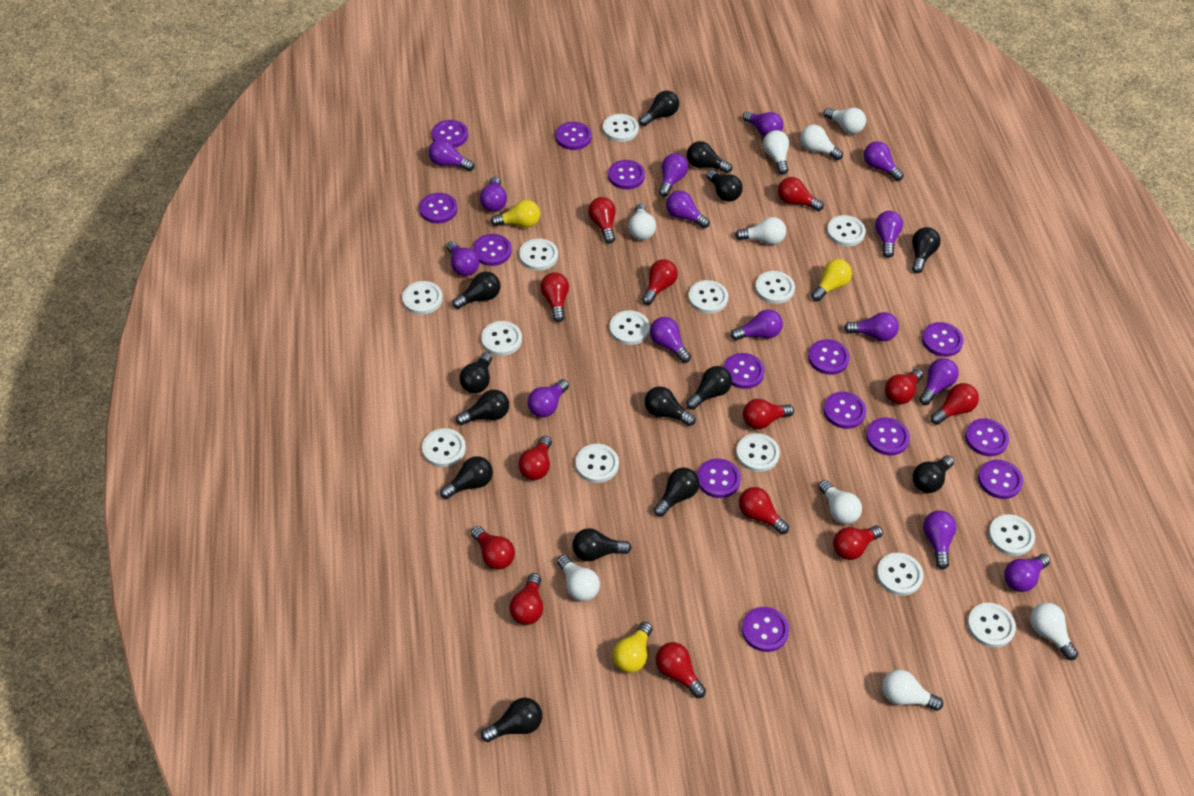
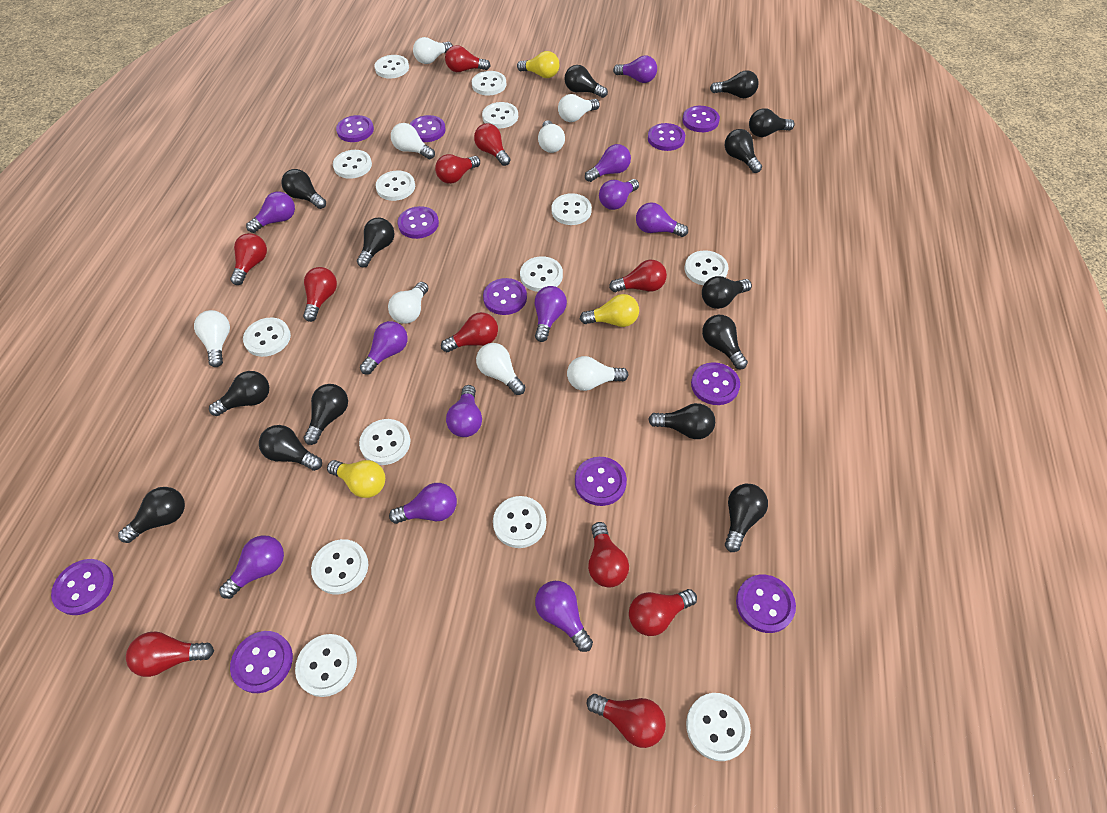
purple button: [419,193,458,223] [432,120,468,148] [473,234,512,266] [555,122,592,150] [608,160,645,189] [697,459,741,498] [724,353,765,389] [742,607,789,652] [808,339,850,375] [823,392,866,429] [866,417,910,456] [922,322,964,357] [965,418,1009,456] [978,460,1023,499] = 14 -> [51,559,114,615] [230,631,293,693] [336,115,374,142] [398,206,439,239] [410,115,446,142] [483,278,527,315] [575,457,627,506] [648,123,685,151] [682,106,720,132] [691,362,740,405] [736,575,796,633] = 11
purple light bulb: [428,139,475,171] [447,241,479,276] [480,176,507,212] [528,379,569,417] [650,317,691,363] [658,153,688,197] [666,191,710,228] [730,309,783,340] [743,111,783,137] [844,312,899,341] [864,141,904,181] [875,211,903,258] [919,358,959,405] [923,510,957,569] [1004,554,1050,592] = 15 -> [219,535,284,599] [246,192,295,233] [360,321,408,375] [389,483,457,524] [446,385,482,437] [535,286,567,342] [535,581,593,652] [585,144,631,182] [599,179,639,210] [613,56,657,83] [636,203,688,237] = 11
red light bulb: [471,526,515,570] [509,573,543,625] [518,436,552,480] [540,272,569,322] [588,197,616,244] [642,259,678,305] [656,642,706,698] [739,487,789,534] [743,399,794,429] [778,177,824,211] [833,525,883,560] [885,369,923,404] [931,383,979,425] = 13 -> [126,631,214,677] [230,233,267,285] [303,267,337,322] [435,154,480,184] [441,312,498,352] [445,45,491,72] [474,123,510,166] [587,694,666,748] [588,522,629,587] [609,260,667,292] [629,589,697,636] = 11
white light bulb: [557,555,600,601] [628,204,656,240] [735,217,786,245] [763,130,789,174] [800,125,843,160] [818,480,862,524] [824,108,866,134] [882,669,943,711] [1030,603,1078,660] = 9 -> [194,310,230,367] [388,282,428,324] [391,123,435,159] [413,37,453,64] [476,343,525,395] [538,120,565,153] [558,94,600,122] [567,356,628,391] = 8

